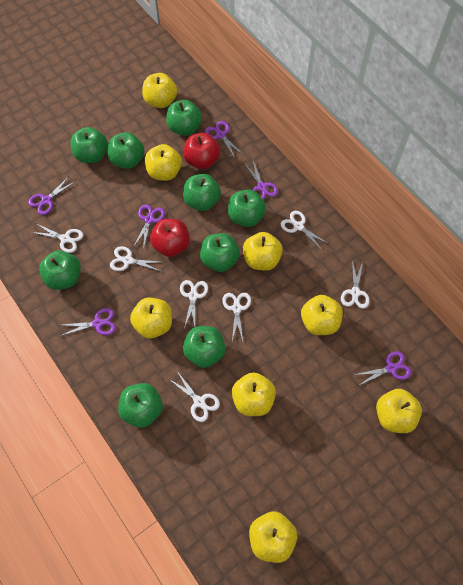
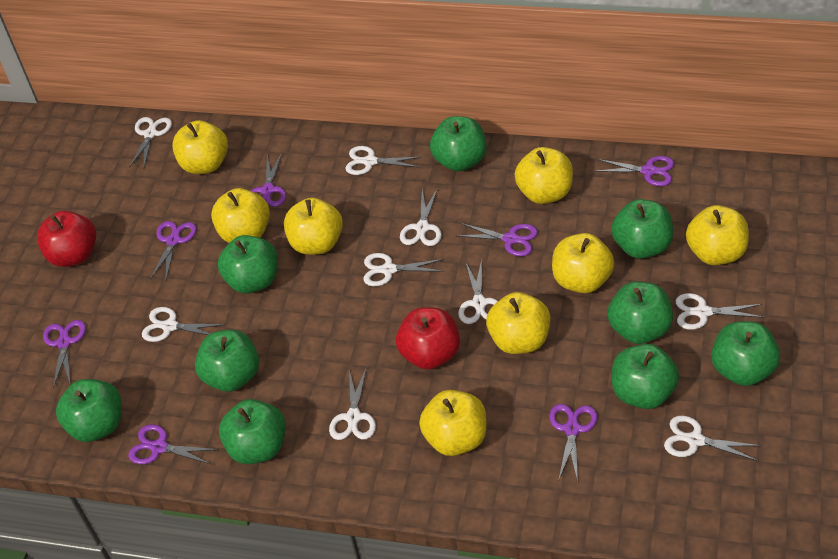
purple scissors: [28,176,76,215] [60,308,116,336] [133,204,165,250] [205,121,242,158] [243,160,278,200] [354,351,412,386] = 6 -> [43,320,86,388] [128,424,219,465] [150,221,197,280] [251,153,286,207] [455,223,538,257] [549,404,597,482] [594,156,674,186] = 7
white scissors: [31,224,83,253] [110,246,163,271] [169,371,220,422] [180,280,208,329] [222,293,251,341] [281,211,329,251] [341,260,370,308] = 7 -> [129,117,172,168] [142,307,226,342] [329,369,376,440] [345,146,421,175] [363,253,444,286] [400,188,442,246] [458,259,498,324] [664,415,762,461] [676,293,765,330] = 9

